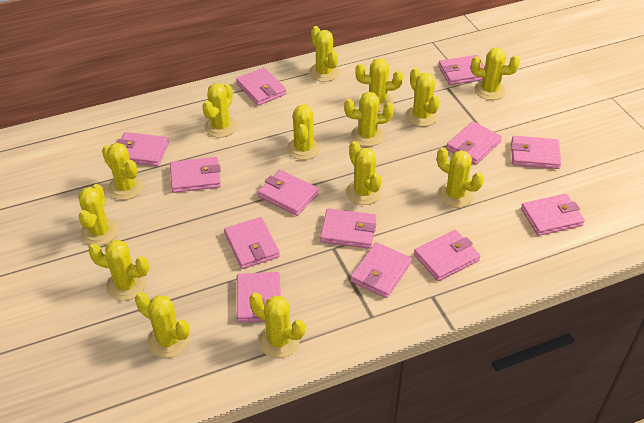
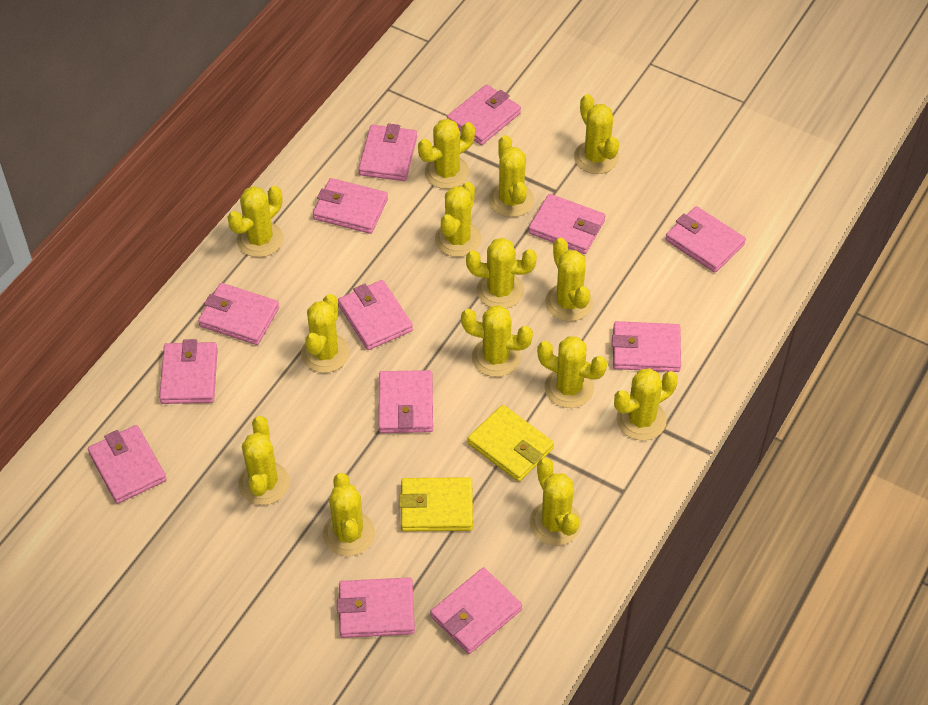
yellow wallet: none = 0 -> [399,477,473,531] [468,405,554,482] = 2

